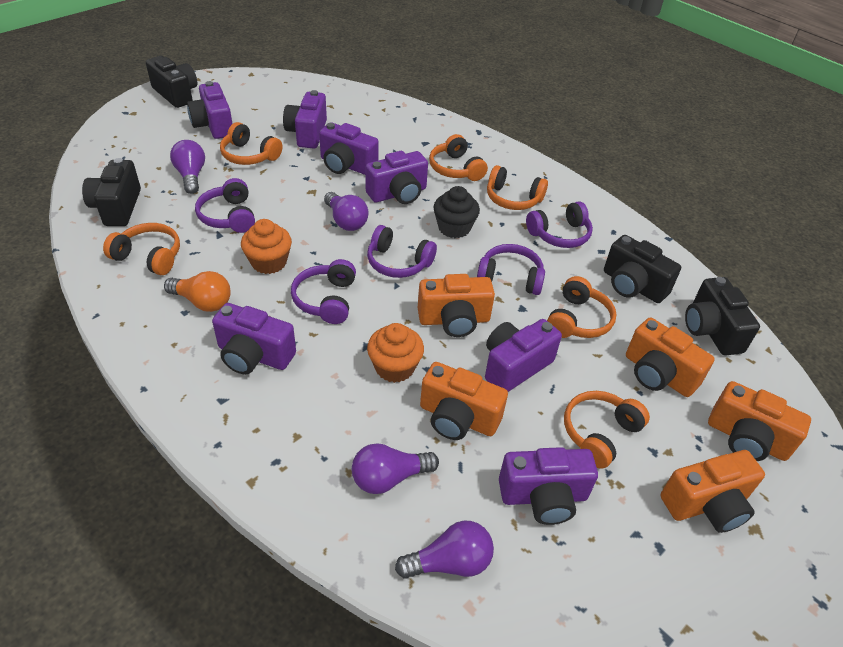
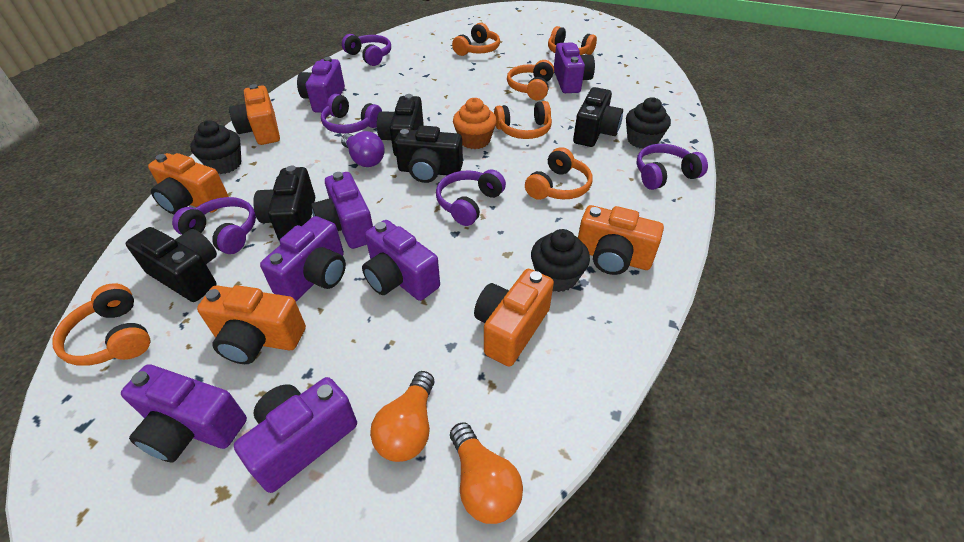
black camera: [82,158,141,226] [146,56,197,108] [604,235,681,303] [685,277,760,356] = 4 -> [126,227,217,302] [253,166,315,241] [377,94,424,156] [394,125,463,183] [573,87,623,147] = 5
black cupcake: [433,186,480,238] = 1 -> [190,120,241,174] [531,229,590,292] [626,97,671,149] = 3
orange cupcake: [241,219,292,274] [367,323,424,383] = 2 -> [453,98,497,149] = 1
orange light bulb: [164,271,231,312] = 1 -> [370,371,434,462] [450,422,523,524] = 2
purple light bulb: [170,140,205,194] [324,192,368,231] [352,443,439,494] [395,521,494,579] = 4 -> [341,131,385,167] = 1

